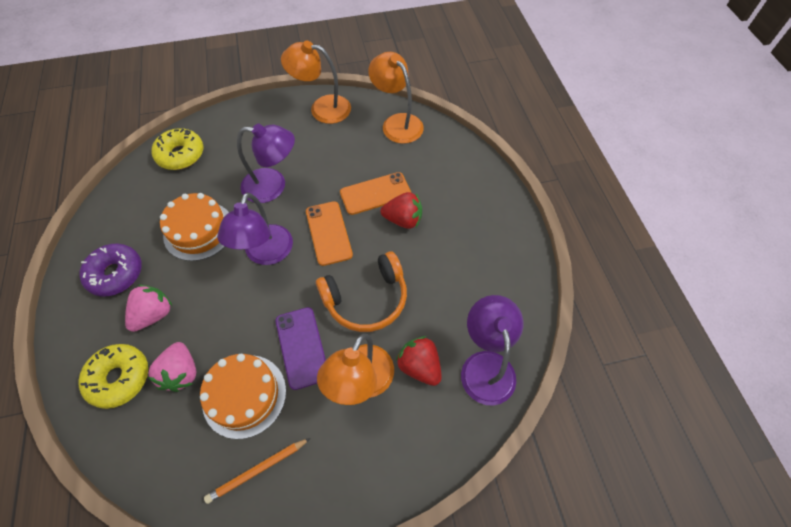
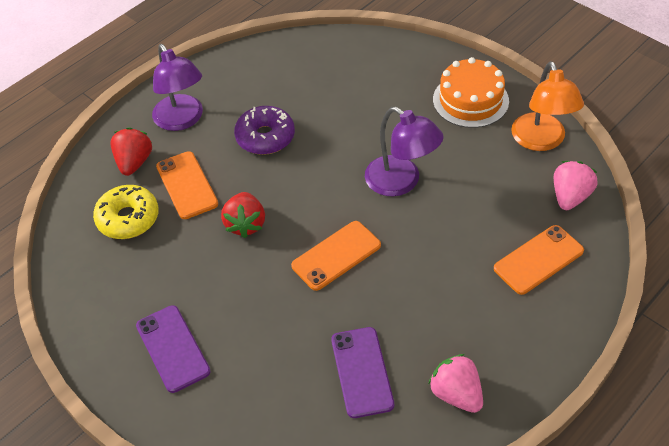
orange cake: [160,193,229,261] [200,354,286,439] = 2 -> [433,57,509,128] = 1
orange headphones: [316,251,407,332] = 1 -> none = 0
orange lamp: [281,41,351,124] [317,334,394,405] [368,52,424,144] = 3 -> [511,61,584,151] = 1
orange pencil: [204,438,310,504] = 1 -> none = 0
orange phone: [306,201,353,266] [340,172,411,215] = 2 -> [156,151,218,219] [291,221,381,291] [494,225,584,295] = 3
purple lamp: [217,193,293,265] [237,124,295,203] [461,295,524,406] = 3 -> [152,44,203,131] [365,107,444,196] = 2
purple phone: [275,307,326,390] = 1 -> [136,305,211,393] [331,327,394,418] = 2
yellow donut: [78,344,148,409] [151,128,203,170] = 2 -> [93,185,159,239] = 1

